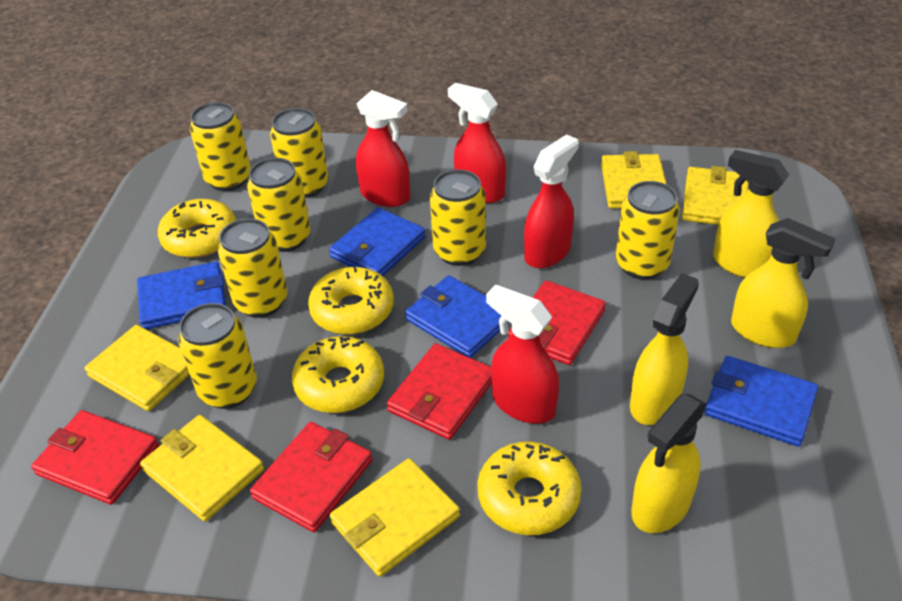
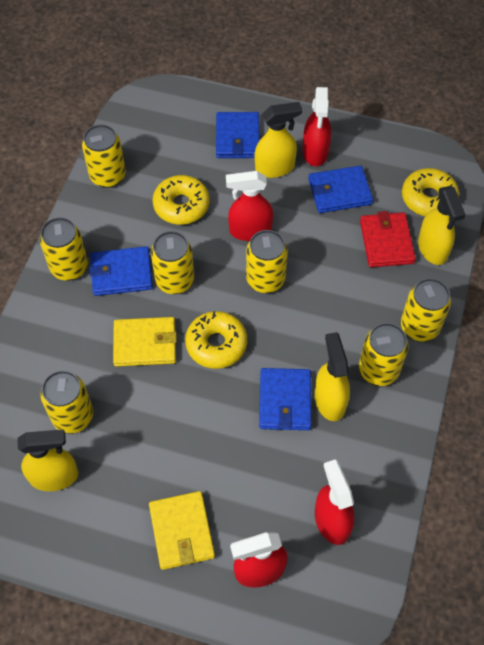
red wallet: [31,410,159,505] [250,422,372,532] [387,344,492,440] [508,280,606,365] = 4 -> [360,211,416,267] = 1
yellow donut: [158,199,236,258] [292,336,384,413] [308,266,394,335] [477,442,582,535] = 4 -> [153,175,210,225] [185,311,247,369] [402,168,459,216] = 3
yellow wallet: [85,325,190,411] [140,415,264,522] [330,458,460,577] [601,151,667,208] [682,166,749,225] = 5 -> [113,317,177,367] [149,491,215,570] = 2

